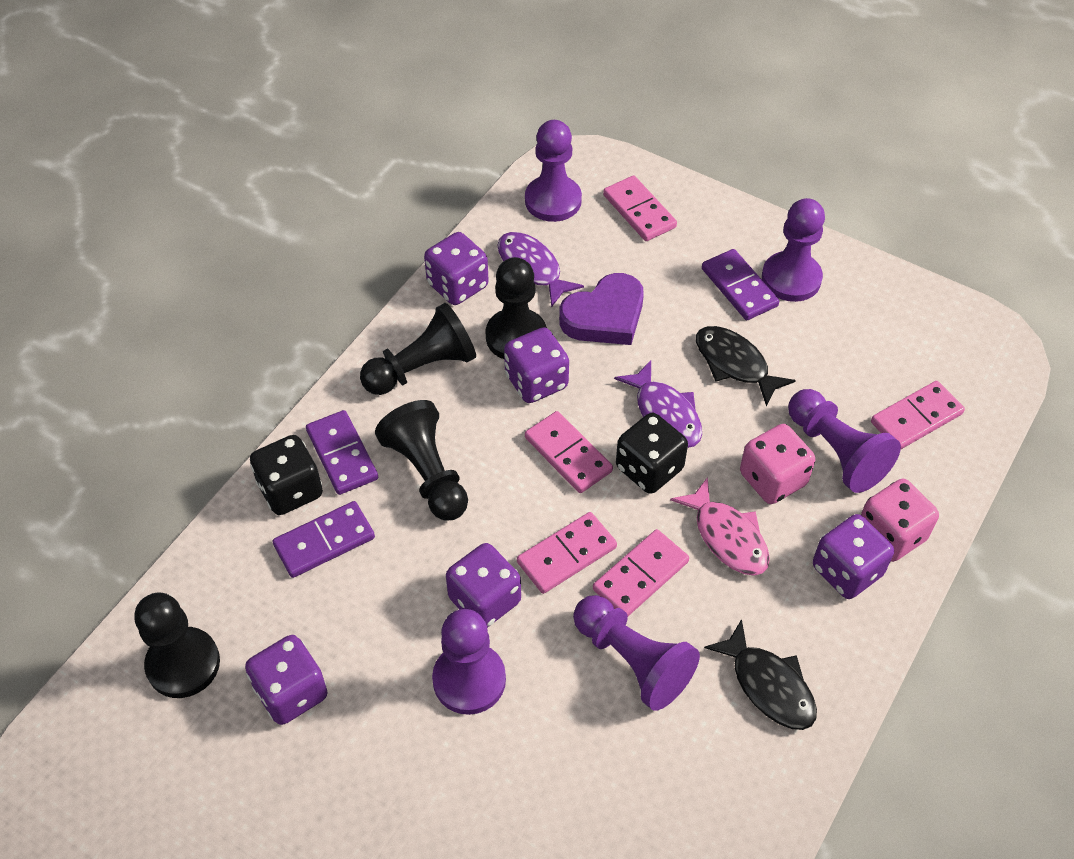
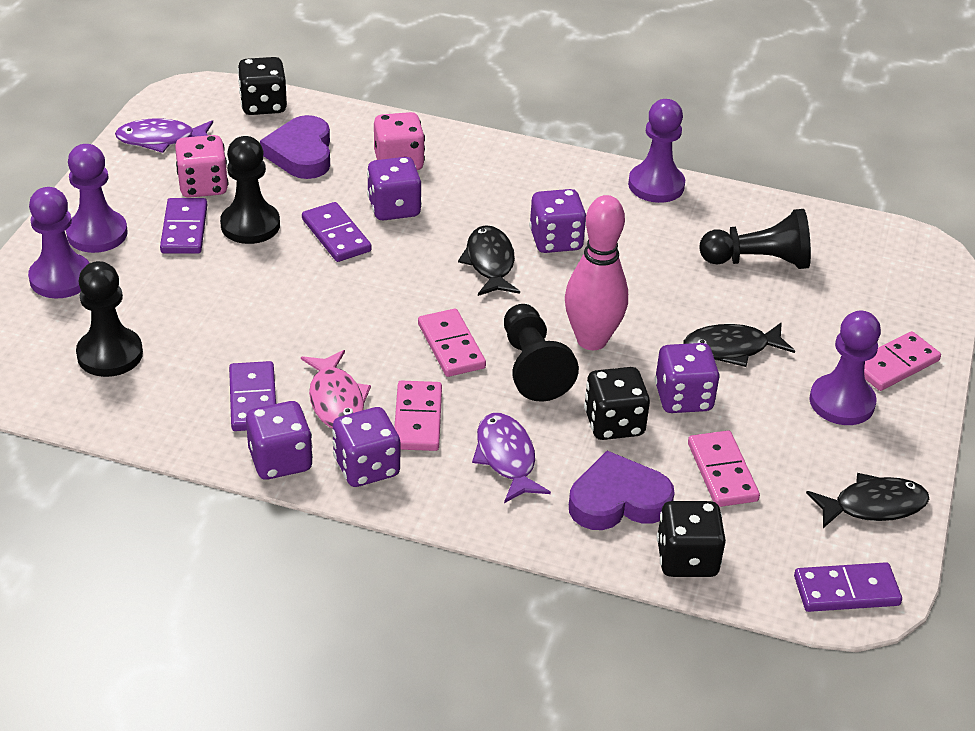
black dice: [250,435,323,515] [616,413,688,494] = 2 -> [238,57,287,115] [584,367,650,440] [657,501,726,577] = 3
black fish: [696,326,796,407] [704,619,817,730] = 2 -> [458,225,520,296] [683,322,795,367] [806,473,929,528] = 3
pink bowling pin: none = 0 -> [565,195,628,350] = 1
pink domino: [517,512,617,594] [525,411,613,493] [593,529,689,616] [603,175,677,241] [871,381,965,449] = 5 -> [394,380,442,451] [418,309,486,377] [688,431,760,507] [864,331,941,391] = 4
purple domino: [273,501,375,578] [306,410,378,495] [702,249,779,320] = 3 -> [160,198,207,254] [229,361,276,431] [302,202,372,262] [794,562,902,612] = 4
purple heart: [559,273,644,345] = 1 -> [260,115,330,179] [569,451,675,530] = 2
purple pawn: [432,609,506,715] [525,120,582,222] [573,595,700,711] [762,198,825,302] [788,389,901,493] = 5 -> [28,187,90,298] [66,144,128,253] [628,99,685,203] [809,311,881,425] = 4

